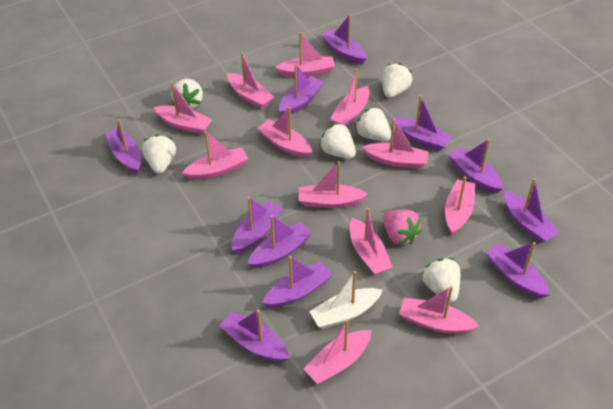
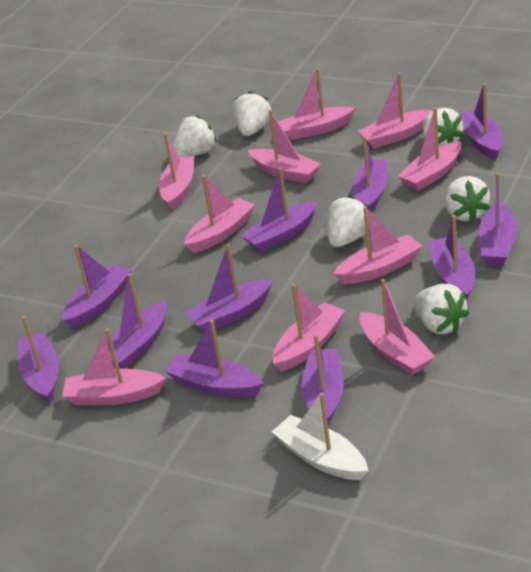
pink boat: [154,82,213,134] [182,131,248,180] [227,52,274,109] [258,107,312,158] [275,32,335,77] [299,161,368,208] [303,319,372,384] [330,69,370,127] [350,208,393,275] [362,119,429,169] [399,286,480,334] [445,176,475,235] = 12 -> [62,328,166,405] [159,133,194,210] [184,175,255,253] [248,110,321,183] [273,284,346,371] [278,68,356,140] [333,206,422,284] [357,73,433,148] [360,279,435,375] [398,107,461,191] = 10
pink strawberry: [383,209,422,245] = 1 -> none = 0

